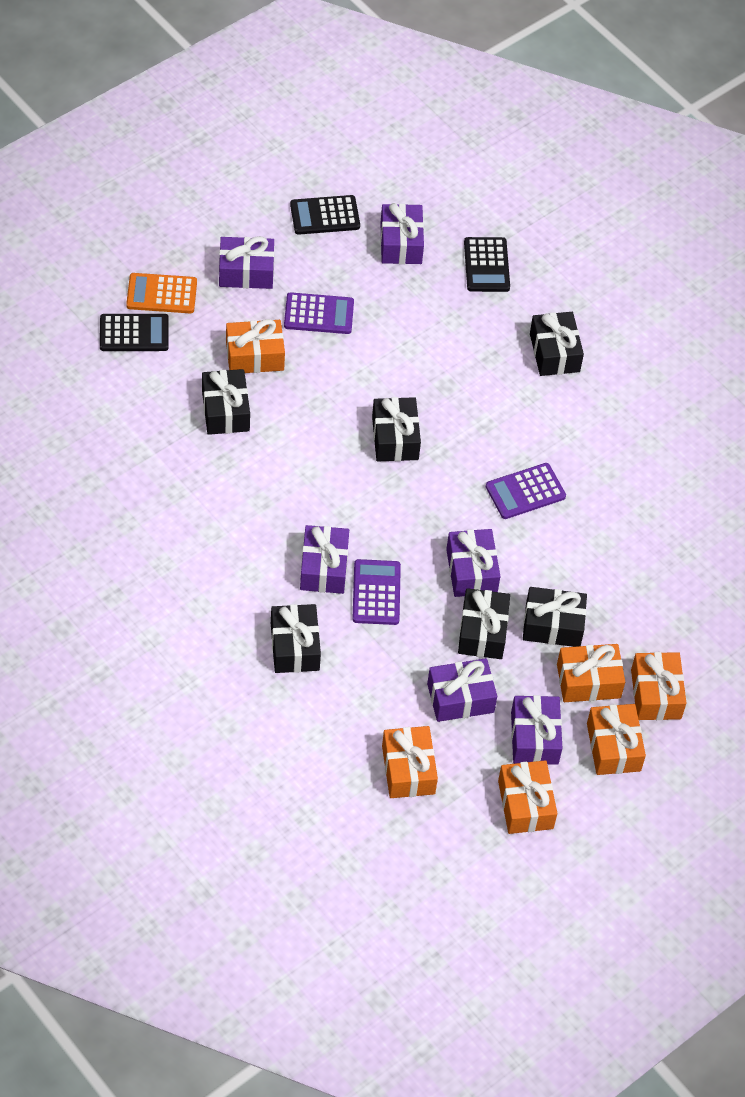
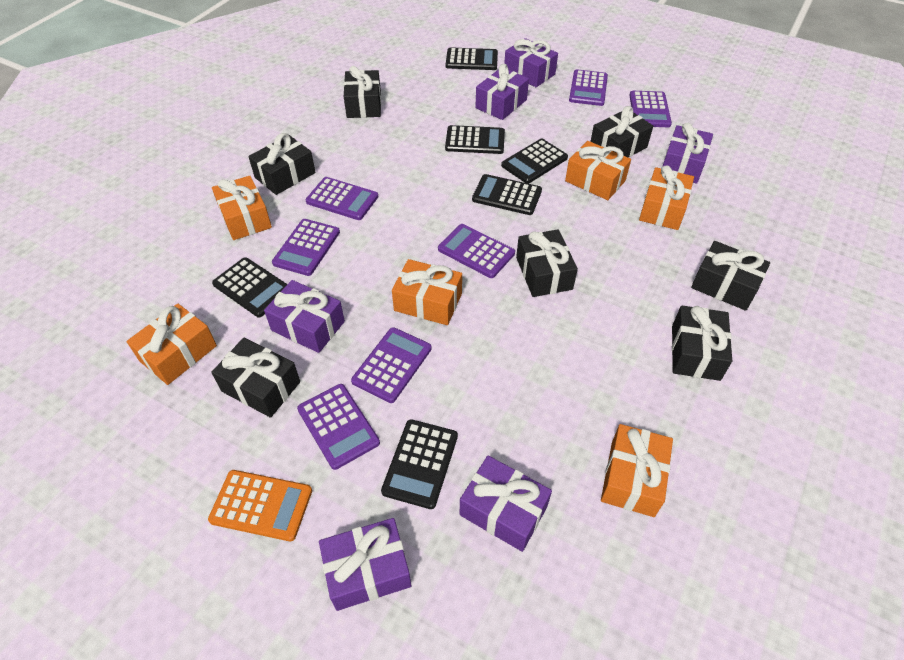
black calculator: [100,314,169,351] [290,195,360,235] [464,237,510,292] = 3 -> [212,257,287,318] [381,419,458,509] [445,125,505,154] [446,47,498,70] [472,174,542,215] [501,139,568,184] = 6
black gift: [202,369,250,435] [271,604,321,673] [372,397,421,461] [458,588,510,659] [523,587,587,647] [530,312,584,376] = 6 -> [211,338,300,418] [248,133,315,195] [344,66,381,118] [516,229,578,297] [590,106,653,157] [672,306,732,381] [691,241,770,311] = 7
purple calculator: [284,292,354,334] [352,559,401,625] [486,463,566,519] = 3 -> [272,219,340,276] [297,384,380,470] [306,177,378,220] [351,327,432,403] [438,224,515,278] [569,69,608,106] [629,91,672,127] = 7

